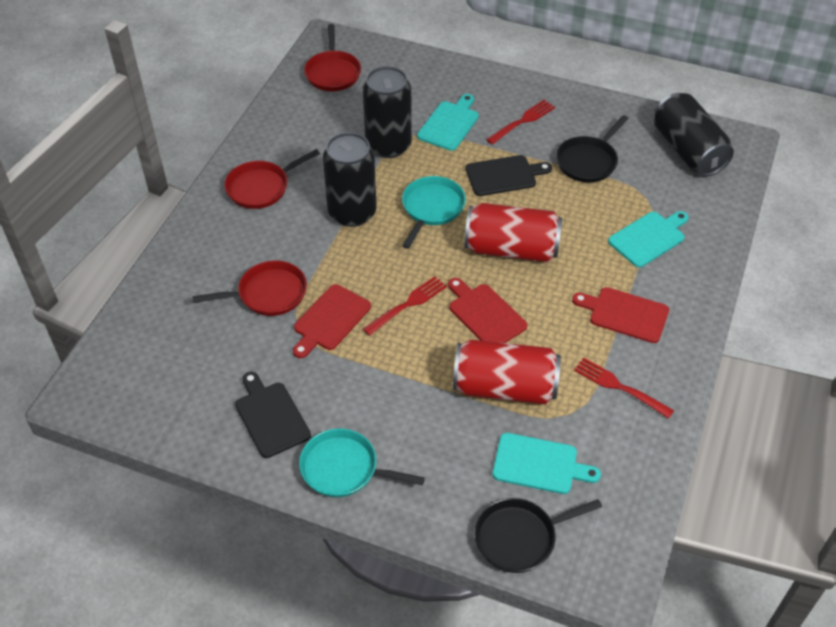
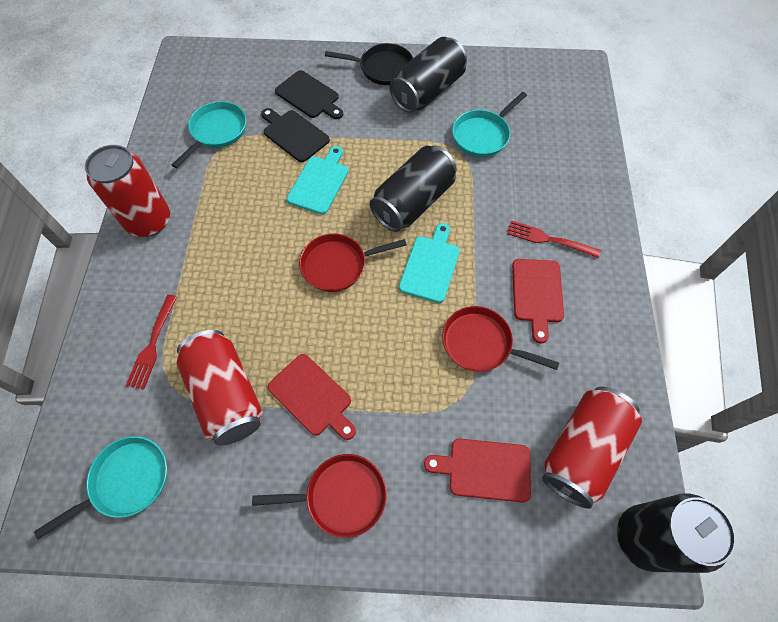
black pan: [474,498,602,573] [556,115,629,183] = 2 -> [325,43,413,85] = 1
red can: [453,340,561,404] [464,203,562,262] = 2 -> [85,145,170,237] [177,330,263,446] [542,387,642,509] = 3
red fork: [363,276,447,336] [486,100,555,144] [574,358,674,419] = 3 -> [125,294,177,390] [507,220,601,258] = 2
turquoise cutting board: [417,94,479,151] [492,433,601,494] [608,211,689,267] = 3 -> [287,146,348,214] [399,223,460,303] = 2
turquoise pan: [299,428,425,497] [402,176,466,249] = 2 -> [34,436,167,540] [172,101,246,168] [452,92,527,157] = 3

